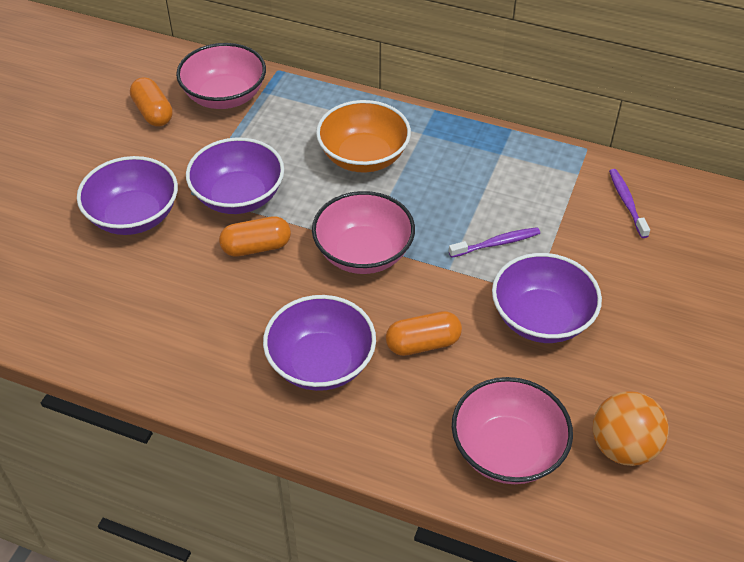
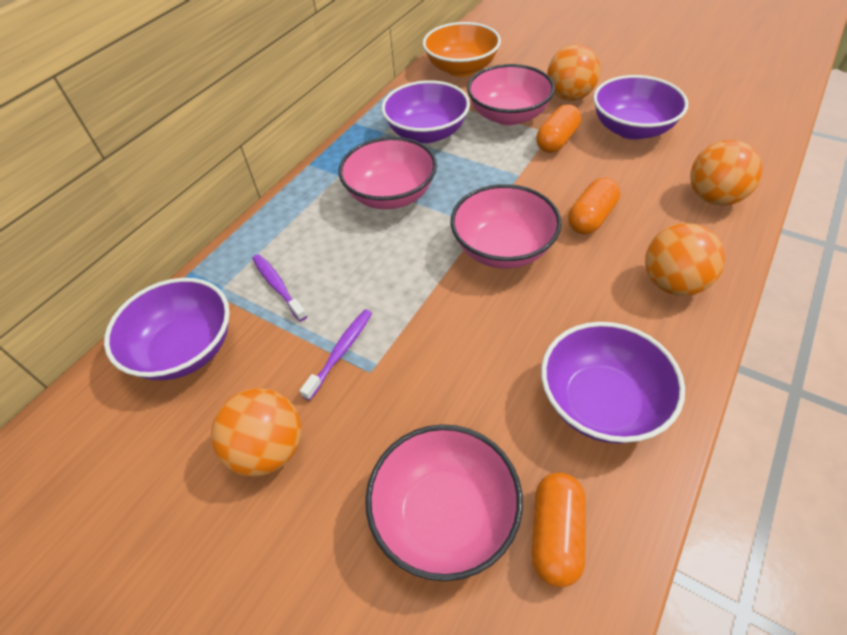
orange ball: [593,391,669,466] = 1 -> [211,388,301,476] [547,44,601,101] [645,223,725,296] [690,140,763,206] = 4
pink bowl: [176,43,266,109] [312,191,415,274] [452,377,573,484] = 3 -> [338,137,437,209] [365,424,523,581] [450,184,562,269] [467,64,555,126] = 4

